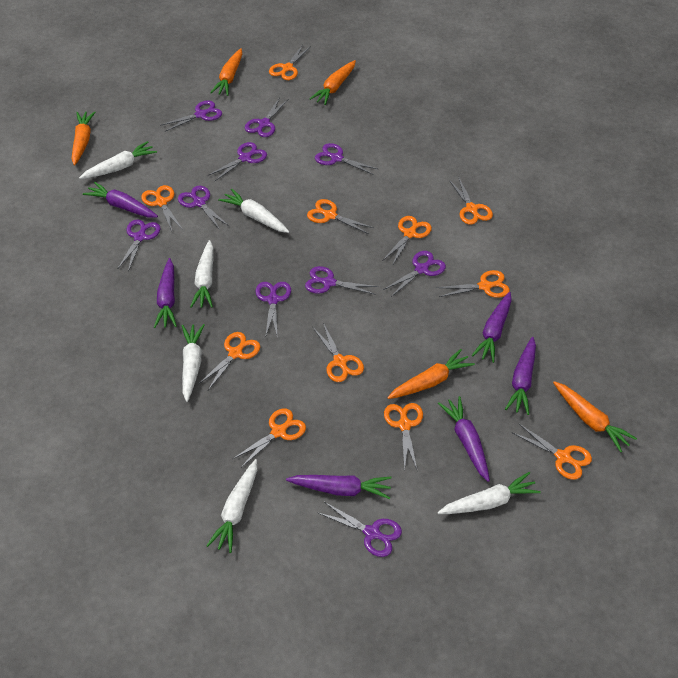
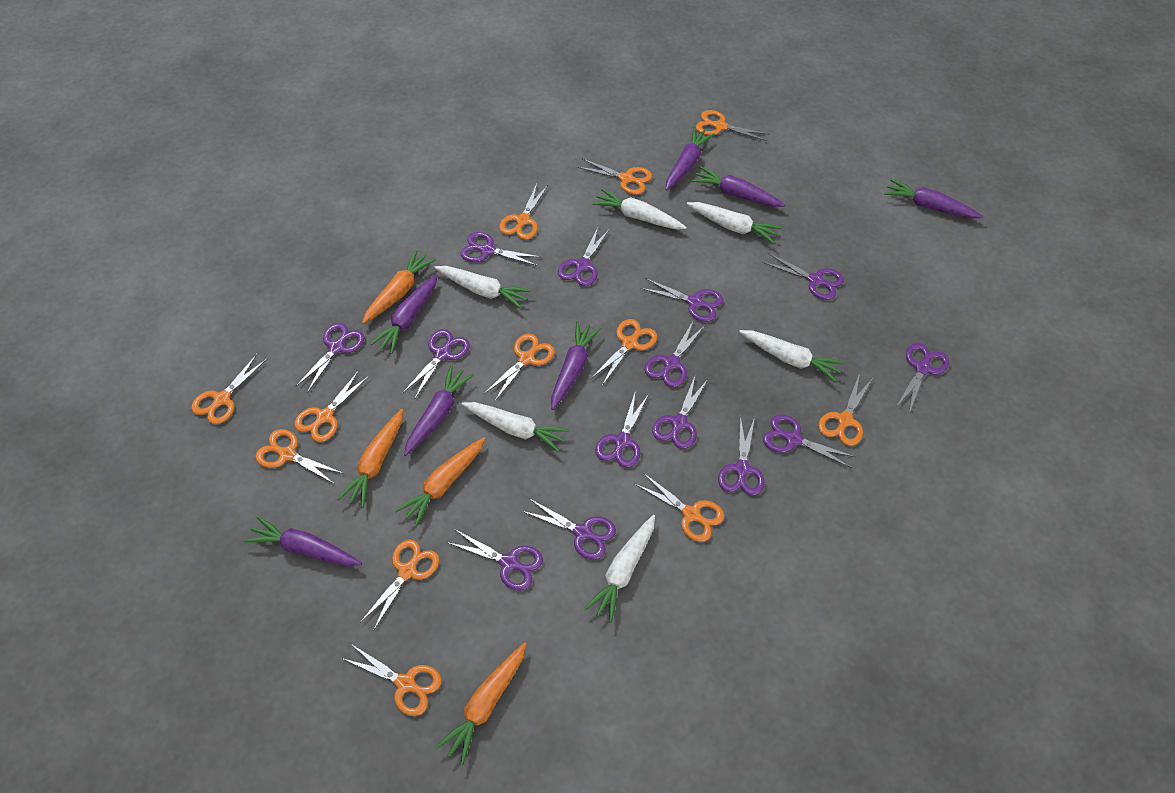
orange carrot: [72,111,96,165] [210,48,242,96] [309,60,356,105] [387,349,475,399] [553,381,637,452] = 5 -> [337,409,403,508] [362,250,436,324] [395,437,485,527] [436,642,527,765] = 4
orange scissors: [141,185,183,231] [199,332,260,390] [233,408,306,468] [269,46,311,80] [307,199,374,234] [313,323,364,382] [383,216,432,266] [384,403,423,471] [436,270,510,298] [449,178,493,225] [513,423,592,480] = 11 -> [191,354,267,424] [255,429,342,484] [294,370,369,442] [341,644,442,716] [360,540,440,631] [484,334,555,401] [499,184,548,240] [577,159,652,195] [591,319,657,386] [635,473,724,542] [696,110,769,141] [818,373,873,446] = 12
purple carrot: [83,182,158,217] [154,258,177,328] [286,475,391,499] [438,396,490,482] [472,292,512,363] [505,337,536,415] = 6 -> [244,516,362,566] [370,274,438,354] [404,365,474,456] [551,321,601,410] [665,127,715,191] [692,166,785,207] [884,179,983,218] = 7
purple scissors: [118,219,160,272] [160,100,222,131] [178,186,229,230] [208,142,267,181] [245,97,288,137] [255,282,291,338] [305,266,378,295] [315,143,378,175] [318,502,402,557] [383,251,446,297] = 10 -> [295,323,364,393] [403,329,470,400] [447,530,543,591] [460,232,541,266] [522,499,616,560] [558,227,610,286] [595,391,649,468] [640,278,723,322] [645,320,705,387] [652,376,708,449] [718,415,765,496] [762,253,844,300] [763,414,855,468] [896,343,949,413] = 14

